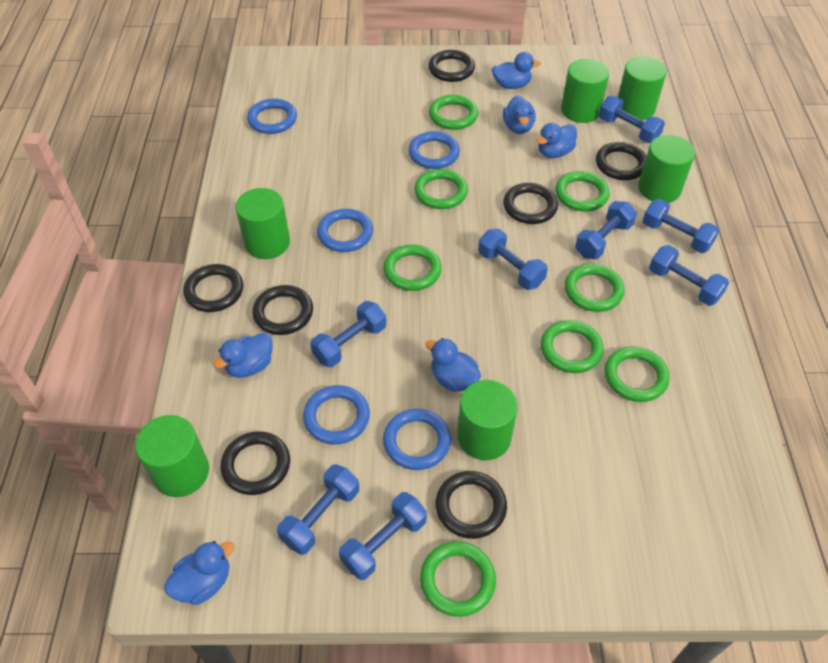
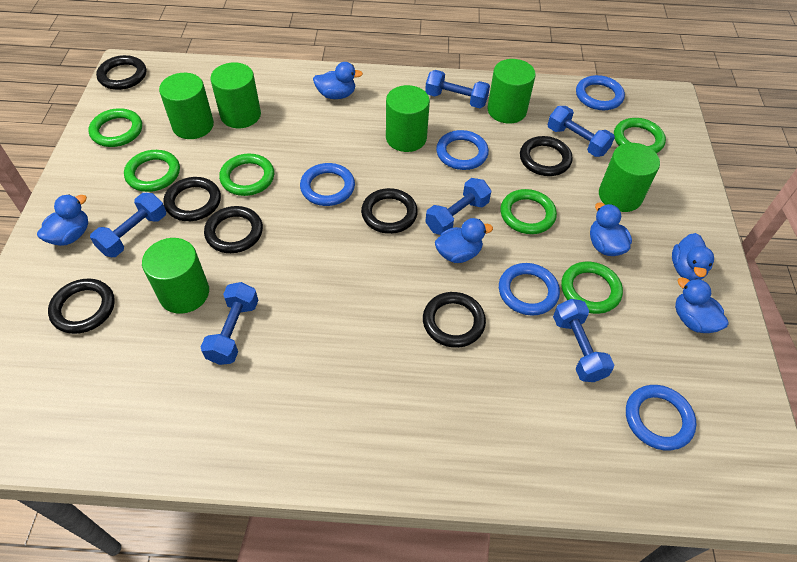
blue dumbbell: [277,464,359,555] [310,301,386,367] [339,492,427,580] [478,229,548,290] [575,201,637,259] [599,96,665,143] [643,199,719,253] [649,245,729,306] = 8 -> [90,193,166,257] [201,282,258,365] [425,70,490,108] [425,178,491,235] [547,106,615,157] [553,299,614,382] = 6
green ring: [383,244,442,291] [414,169,468,209] [420,541,496,617] [429,95,478,130] [541,320,604,373] [555,171,610,211] [565,264,625,312] [605,346,670,402] = 8 -> [89,108,142,147] [124,150,180,192] [219,153,274,196] [500,189,557,234] [561,262,623,314] [614,118,666,154] = 6

